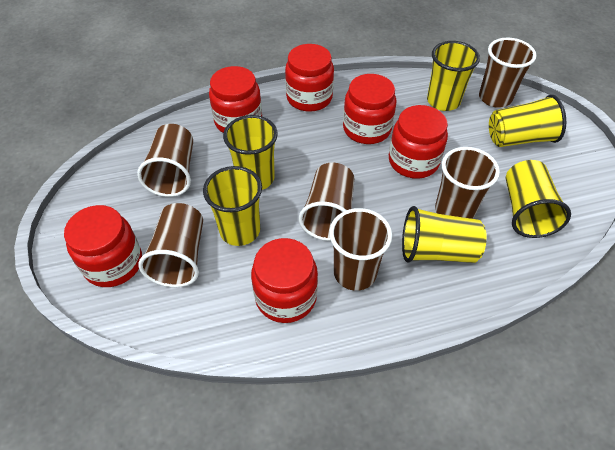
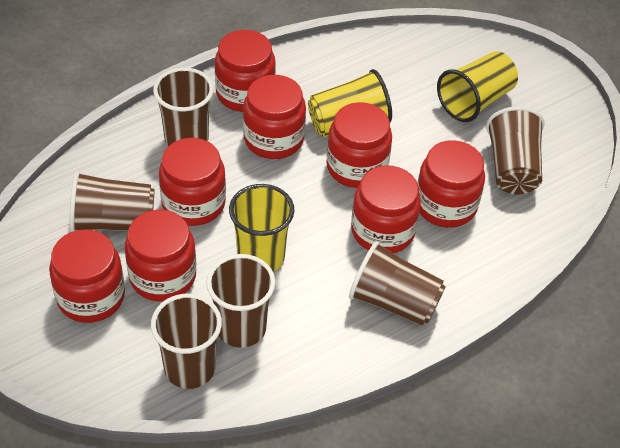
red jar: [64,205,142,287] [209,66,262,133] [251,238,318,323] [285,44,334,112] [343,74,396,144] [389,105,448,179] = 6 -> [49,230,125,323] [125,209,196,301] [159,138,226,226] [215,30,276,112] [243,75,306,159] [326,102,392,188] [351,165,421,253] [417,140,485,228] = 8
yellow cup: [203,166,262,246] [223,115,278,190] [402,206,487,263] [427,41,480,111] [489,95,566,147] [506,160,571,238] = 6 -> [229,184,294,272] [308,69,392,137] [437,51,518,122] = 3

